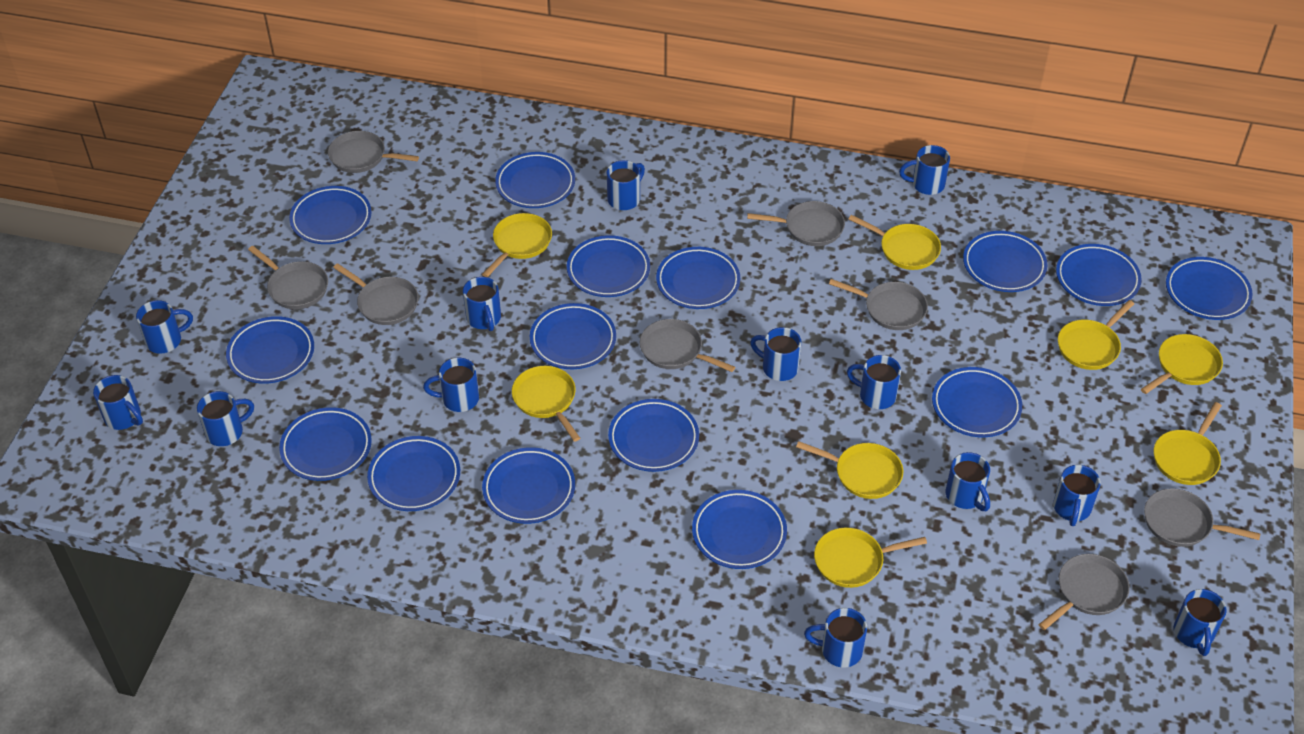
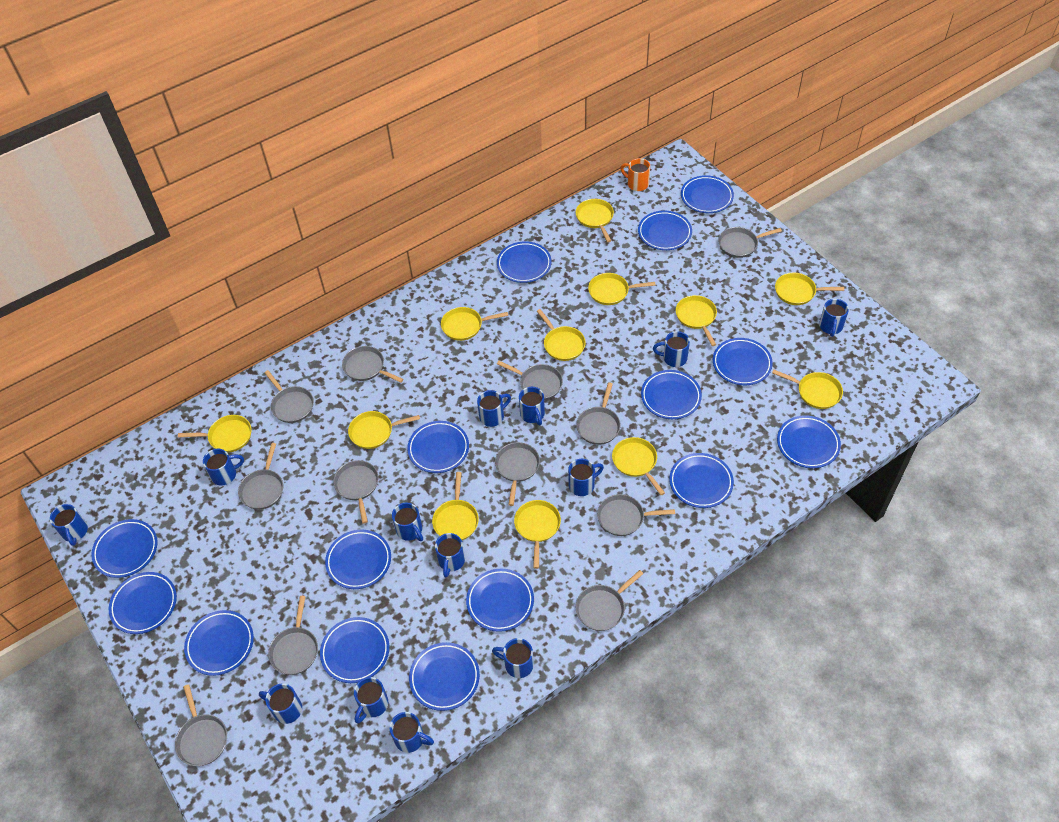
grey pan: [248,246,328,309] [328,131,419,173] [333,263,419,325] [640,319,735,372] [747,201,845,246] [829,279,928,330] [1038,554,1130,630] [1144,488,1260,547] = 8 -> [175,684,227,766] [238,443,283,510] [264,370,314,423] [268,596,318,675] [333,460,379,523] [342,346,403,383] [495,442,540,506] [497,361,563,400] [576,382,621,445] [576,570,644,631] [597,494,675,536] [718,227,782,258] = 12
orange mug: none = 0 -> [621,158,650,191] = 1
yellow pan: [482,213,552,277] [512,366,580,442] [796,441,903,499] [814,527,927,588] [848,215,941,270] [1058,300,1134,370] [1141,334,1223,394] [1154,402,1222,485] = 8 -> [178,415,251,452] [348,411,420,449] [432,472,479,540] [441,307,508,341] [514,500,561,569] [537,309,586,361] [576,199,614,242] [588,273,656,305] [612,437,665,495] [676,295,717,346] [772,370,843,409] [775,273,844,305] = 12

